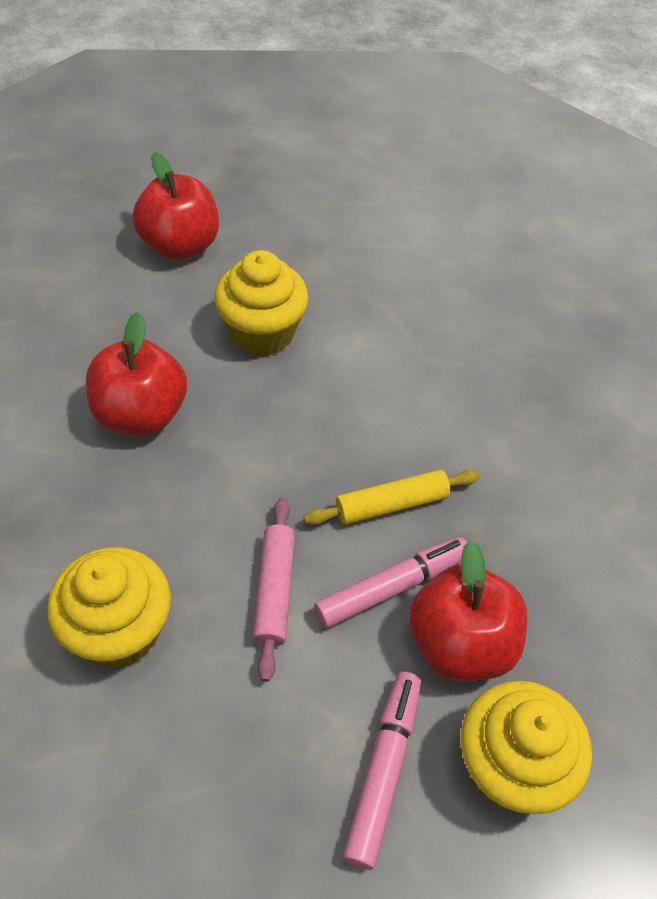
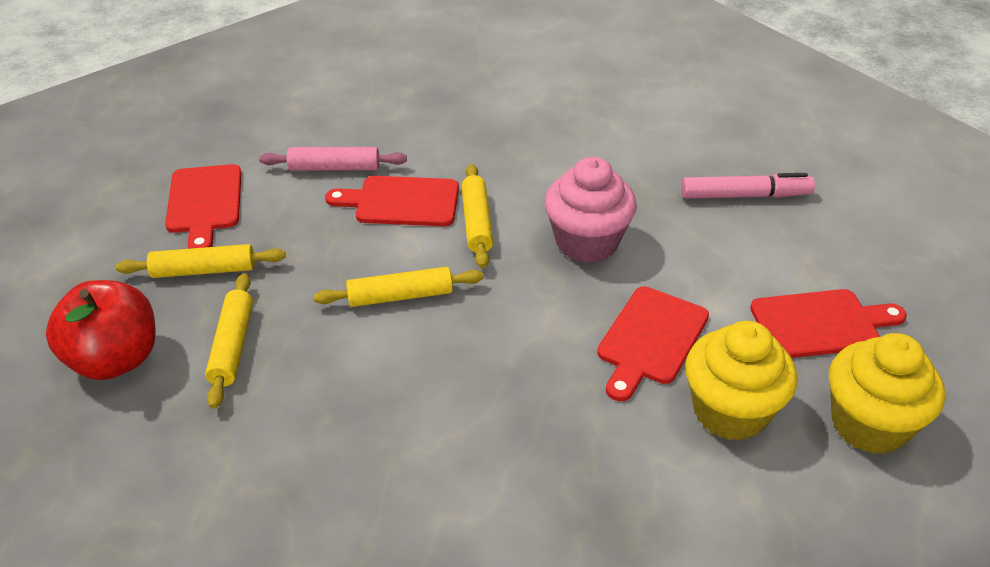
pink cupcake: none = 0 -> [544,157,637,263] = 1
pink marker: [314,537,467,628] [343,672,421,870] = 2 -> [681,173,815,199] = 1
red apple: [86,312,187,435] [132,152,219,260] [409,540,527,681] = 3 -> [46,280,155,380] = 1
red cutting board: none = 0 -> [165,164,242,249] [325,176,459,226] [597,286,709,401] [750,289,907,358] = 4
yellow cupcake: [47,547,171,669] [214,250,309,356] [461,681,592,815] = 3 -> [685,321,797,441] [829,333,945,454] = 2
yellow rolling pin: [303,470,480,525] = 1 -> [116,244,286,278] [205,273,253,409] [314,267,484,307] [461,164,493,268] = 4

